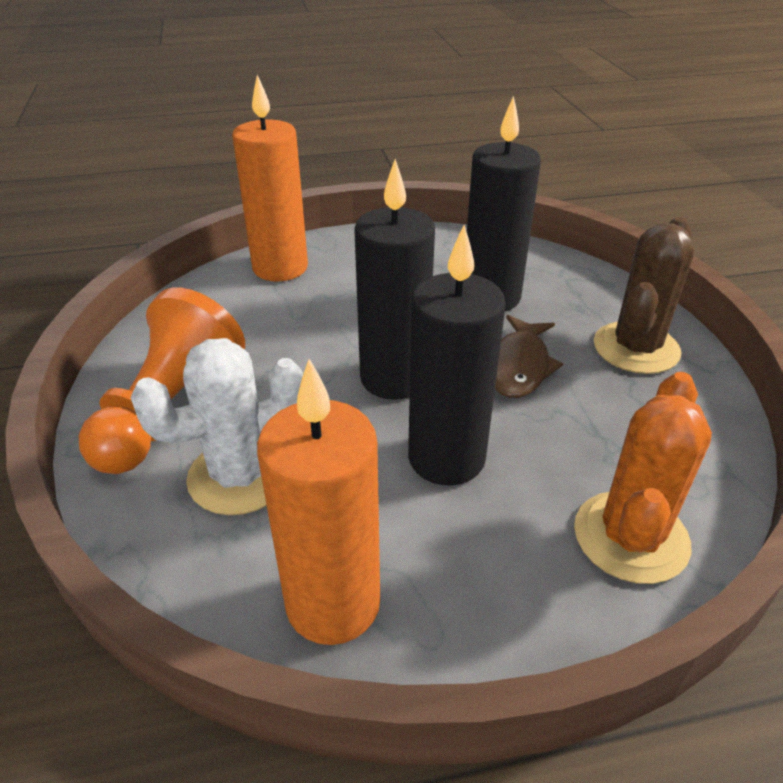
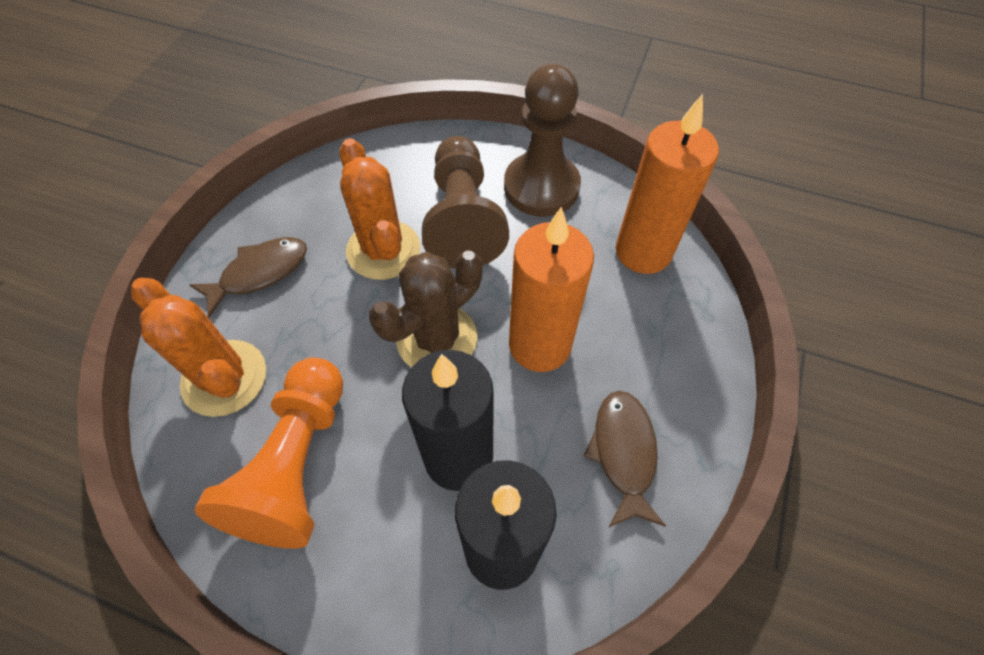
black candle: [354,159,435,400] [408,225,506,486] [467,96,541,311] = 3 -> [402,350,494,491] [455,460,557,590] = 2
brown fish: [495,315,563,398] = 1 -> [189,237,307,318] [584,391,666,528] = 2
brown pawn: none = 0 -> [422,136,509,268] [504,64,581,217] = 2
orange cactus: [574,372,712,584] = 1 -> [131,278,266,417] [339,138,420,280] = 2
white cactus: [130,338,303,515] = 1 -> none = 0

